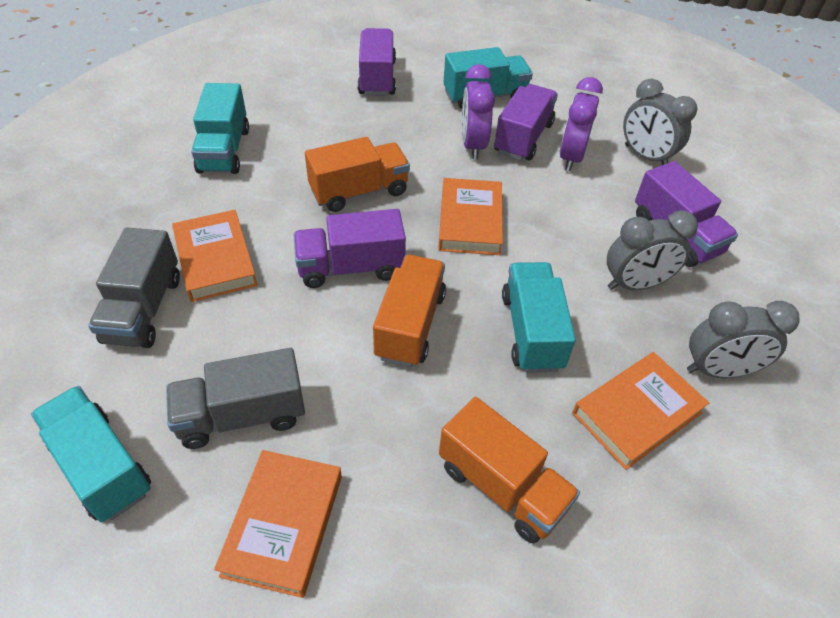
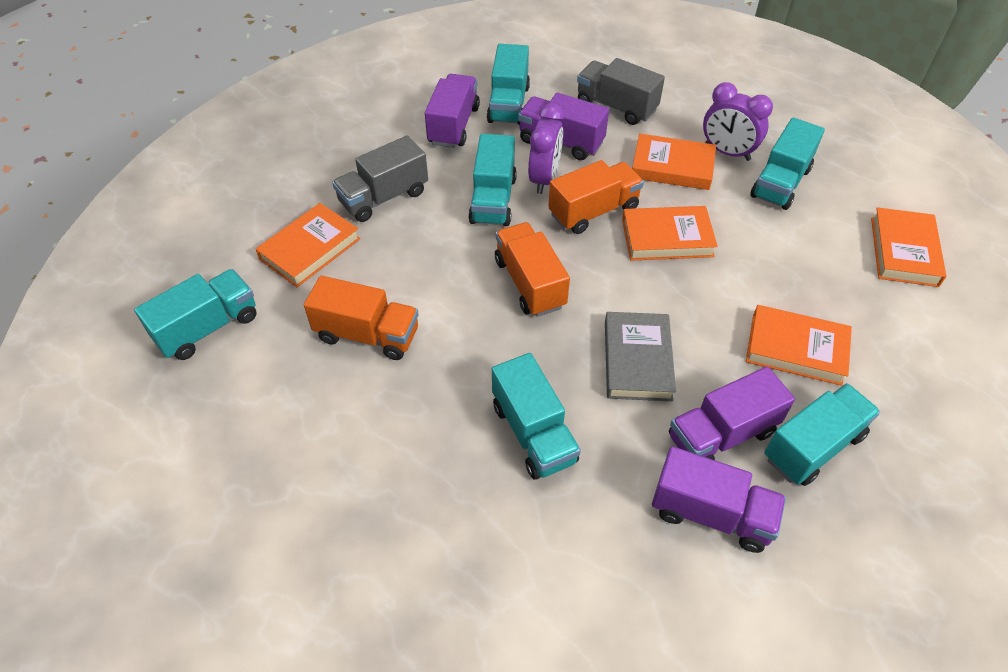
grey book: none = 0 -> [605,312,676,401] = 1
grey clock: [607,210,698,290] [623,79,698,165] [687,301,800,378] = 3 -> none = 0
orange book: [172,210,258,302] [214,450,342,598] [438,178,503,255] [572,352,709,470] = 4 -> [256,203,360,287] [622,206,718,261] [632,134,716,190] [746,305,852,386] [871,207,946,287] = 5
turquoise truck: [31,386,151,522] [191,83,249,174] [443,47,533,109] [502,262,576,373] = 4 -> [134,269,257,360] [468,134,517,226] [487,44,530,125] [492,353,581,480] [750,117,825,210] [764,383,880,486] = 6

